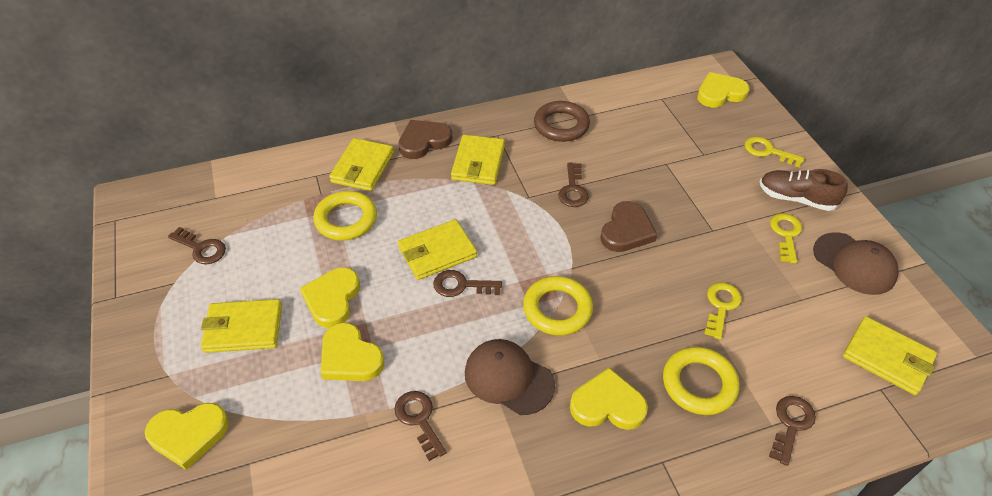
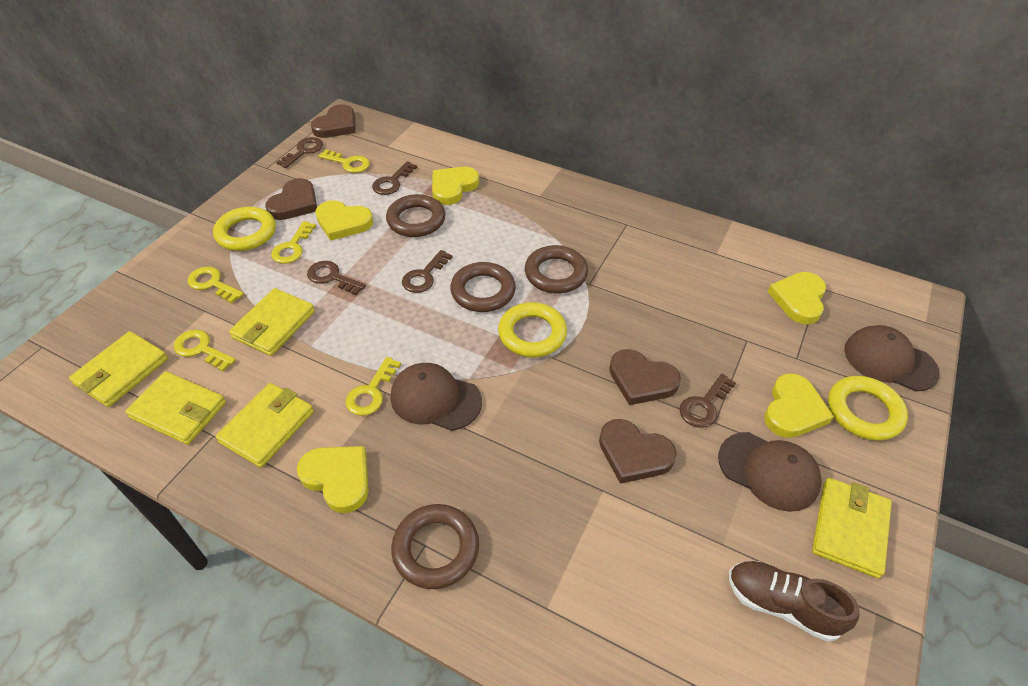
brown cap: [465,339,555,415] [813,232,899,295] = 2 -> [391,363,482,431] [718,432,822,512] [844,325,940,391] = 3
brown heart: [398,120,452,159] [600,201,657,252] = 2 -> [265,178,317,220] [311,104,356,138] [599,419,677,484] [609,349,681,405] = 4
brown ring: [534,101,590,142] = 1 -> [386,194,446,237] [391,504,479,589] [450,262,516,312] [525,245,588,293] = 4
yellow key: [704,282,742,340] [744,137,805,167] [770,213,802,264] = 3 -> [174,329,236,371] [187,266,244,303] [271,221,316,264] [319,149,370,173] [345,357,401,416] = 5

